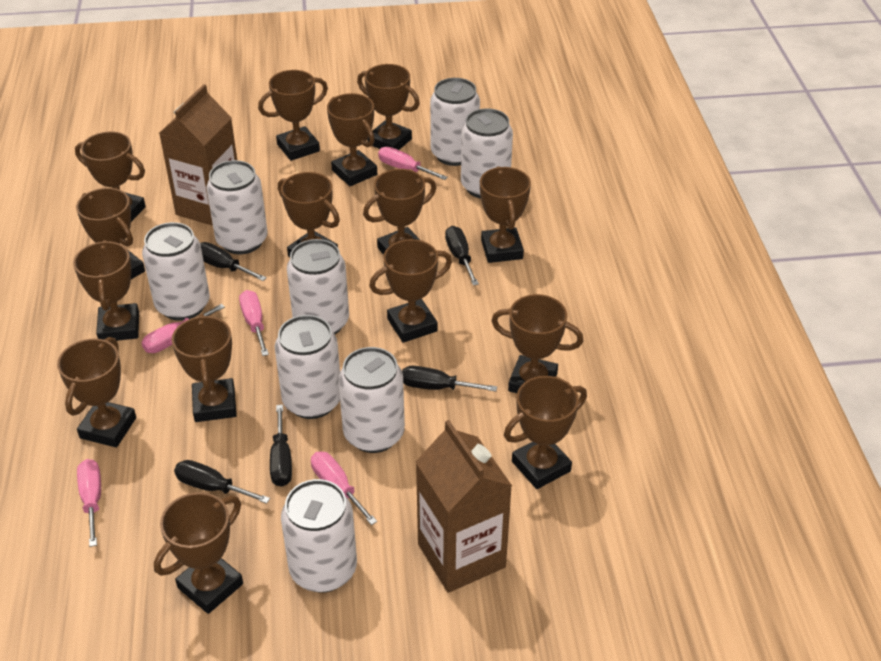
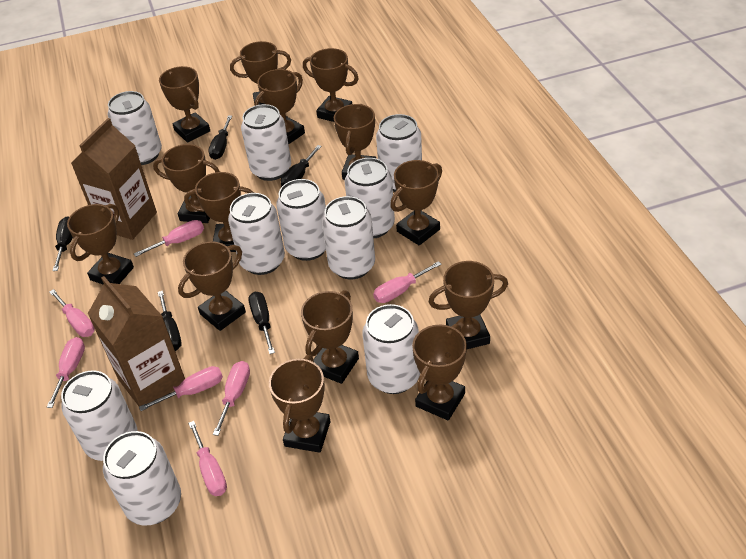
brown trophy: [57,337,136,447] [73,240,139,341] [75,131,146,222] [76,188,145,279] [154,492,243,614] [172,314,237,422] [258,70,328,161] [278,172,340,257] [327,93,377,186] [357,64,420,150] [363,169,436,255] [369,239,452,343] [480,166,531,263] [492,294,583,393] [504,376,587,489] = 15 -> [67,204,134,285] [153,144,220,223] [159,66,210,142] [178,241,246,331] [184,172,254,252] [230,41,291,105] [254,69,305,144] [269,355,331,453] [301,290,359,384] [303,48,359,122] [334,104,376,180] [390,160,442,246] [412,324,467,420] [429,261,508,349] = 14
pink screwdriver: [77,459,101,547] [142,304,225,353] [239,290,269,356] [311,452,377,525] [378,147,448,180] = 5 -> [47,337,85,408] [49,289,95,337] [134,220,204,257] [139,366,223,411] [188,421,227,496] [213,361,250,436] [373,261,442,303] = 7
white can: [142,222,210,321] [206,160,268,254] [274,315,340,419] [281,479,357,593] [287,239,349,334] [338,347,405,453] [430,78,480,166] [461,108,513,199] = 8 -> [61,370,138,461] [103,431,181,525] [108,91,162,165] [228,193,285,275] [241,104,291,181] [276,179,326,261] [322,196,375,280] [345,158,395,239] [362,304,420,394] [376,114,422,192] = 10

